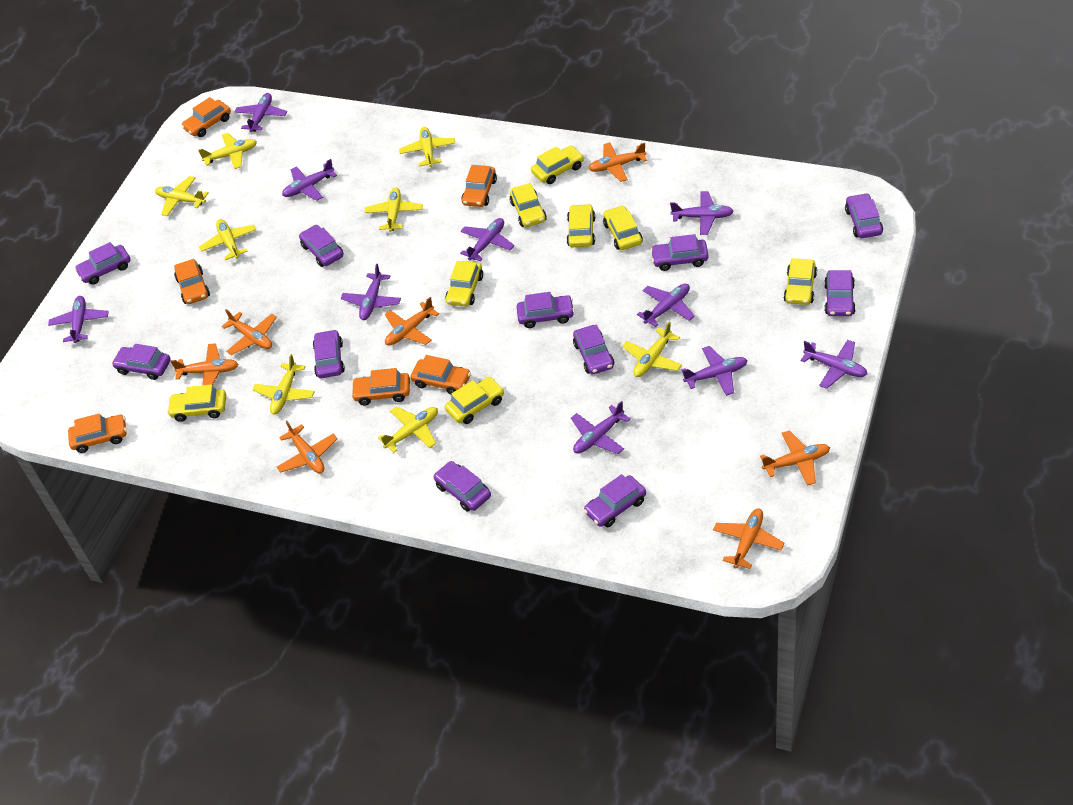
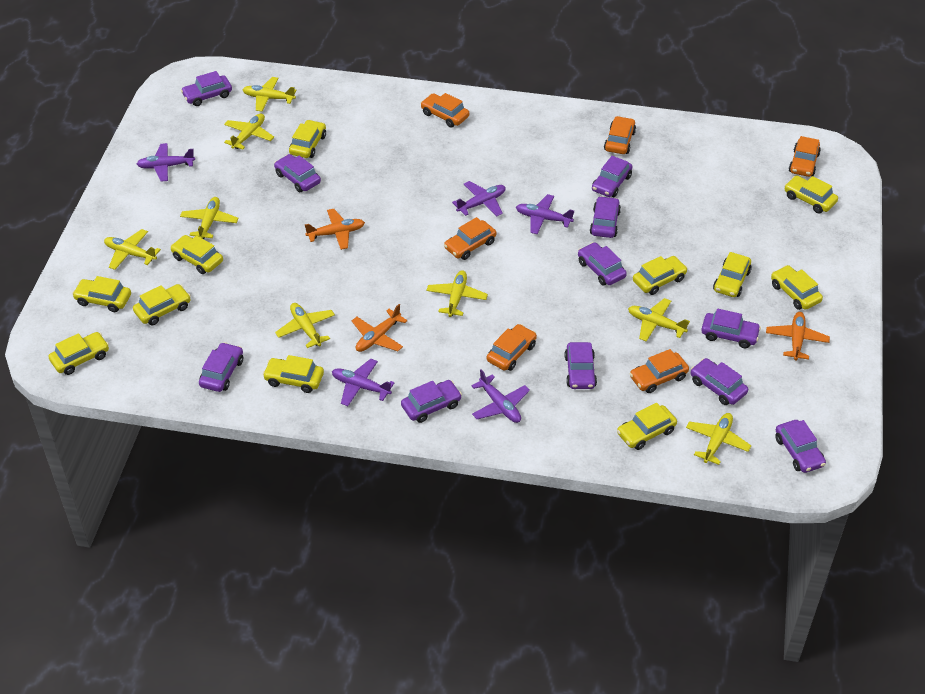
orange plane: [170,343,238,386] [222,309,277,355] [277,421,338,474] [385,297,439,346] [588,142,647,182] [713,508,785,569] [760,430,830,486] = 7 -> [305,209,365,250] [352,304,408,352] [766,312,830,361] = 3
purple plane: [48,296,109,343] [235,93,287,132] [282,159,337,201] [341,264,401,320] [460,218,515,261] [571,401,631,454] [637,284,695,327] [670,191,734,235] [681,346,748,396] [801,340,867,389] = 10 -> [137,143,195,182] [332,359,395,406] [452,181,506,216] [471,369,530,423] [516,194,574,234] = 5
yellow car: [167,384,226,422] [445,261,483,307] [445,377,504,424] [510,183,547,227] [531,146,584,184] [567,204,596,247] [603,205,643,250] [784,258,817,305] = 8 -> [49,332,109,375] [72,276,131,312] [133,284,191,326] [170,235,223,274] [263,355,324,393] [289,120,326,158] [617,403,677,450] [633,256,688,295] [713,252,752,297] [771,265,823,310] [784,176,838,213] = 11

